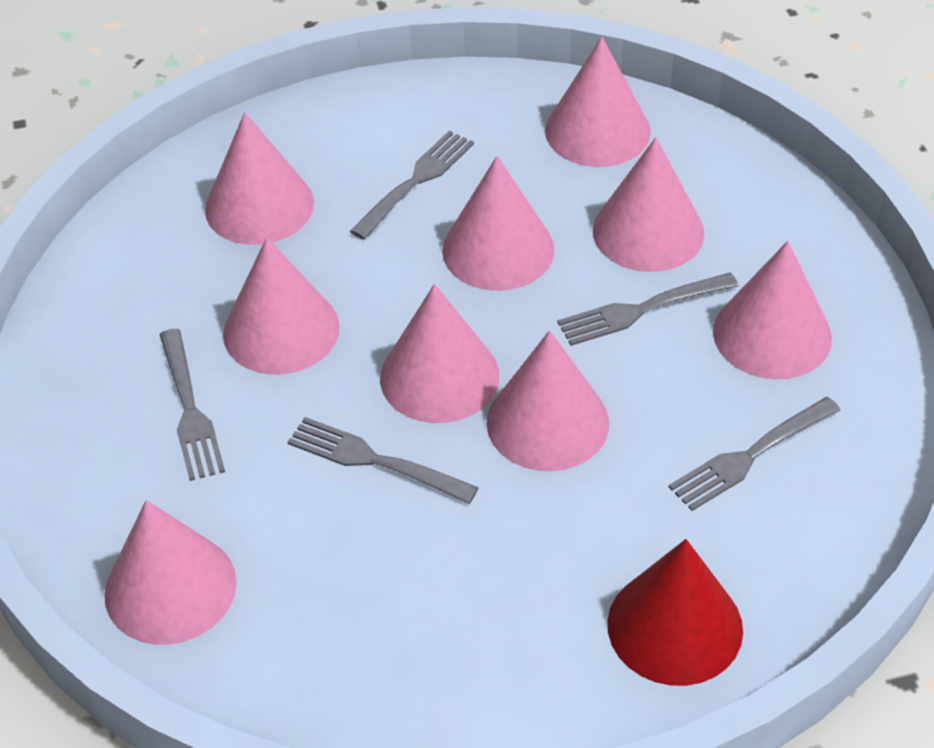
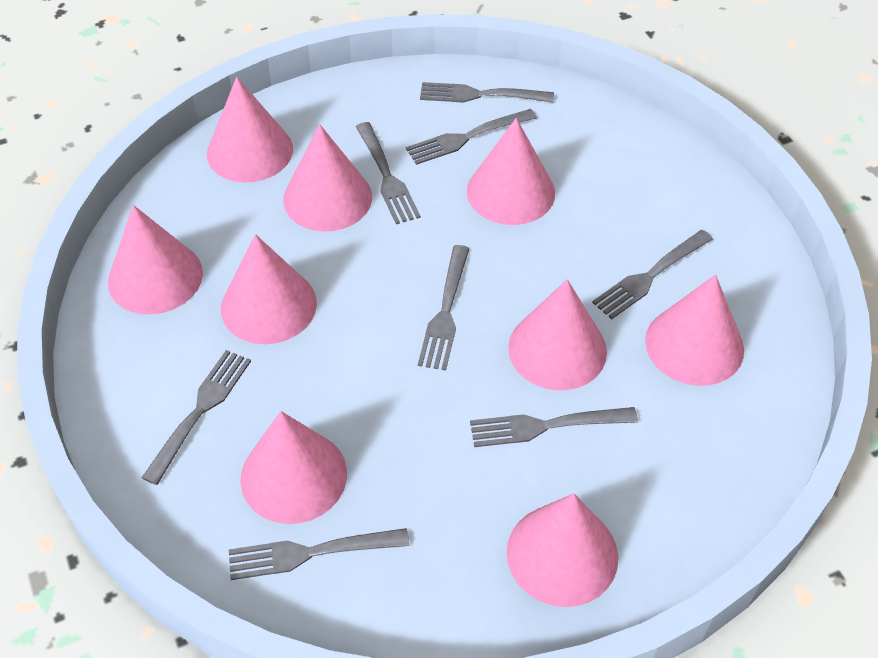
grey fork: [159,329,225,481] [287,417,479,504] [350,131,474,240] [557,272,738,346] [669,397,841,511] = 5 -> [142,350,251,485] [229,528,410,580] [355,122,421,224] [406,109,537,165] [418,245,470,371] [420,82,554,103] [470,407,638,447] [592,230,713,319] = 8
red cone: [607,539,743,686] = 1 -> none = 0

